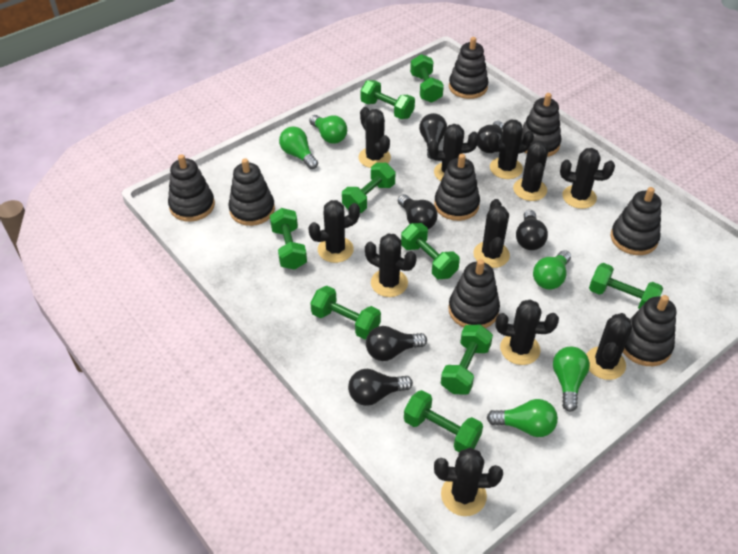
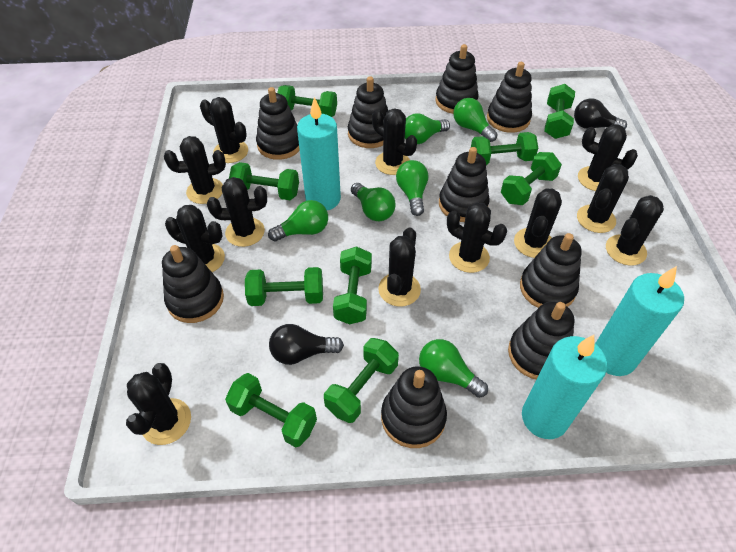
black cactus: [308,200,360,263] [358,107,391,168] [365,233,417,297] [428,124,479,181] [434,448,503,516] [473,199,510,268] [488,119,534,179] [495,299,559,365] [513,140,549,201] [560,148,615,209] [586,313,632,380] = 11 -> [126,363,191,445] [164,136,226,204] [165,205,225,272] [200,97,248,163] [207,177,267,247] [372,108,417,175] [378,227,421,307] [447,202,507,273] [514,189,562,258] [577,164,629,233] [578,124,638,191] [606,195,664,266] = 12
black light bulb: [348,369,413,406] [366,326,427,361] [398,194,437,229] [419,113,447,160] [477,121,503,153] [516,210,548,250] = 6 -> [269,324,344,365] [574,98,627,129] = 2
black stacking toy: [168,154,215,222] [228,158,275,226] [434,154,480,221] [448,259,500,328] [449,37,489,99] [520,93,561,157] [610,187,661,255] [623,295,676,366] = 8 -> [162,245,224,323] [256,87,300,160] [348,76,388,148] [381,366,447,448] [435,44,479,114] [439,147,490,222] [487,62,532,133] [508,302,574,380] [520,233,582,308] = 9
green light bulb: [279,126,318,169] [309,115,347,144] [487,399,558,437] [533,250,571,290] [553,347,590,412] = 5 -> [268,200,328,242] [351,183,396,221] [396,160,428,216] [405,113,450,144] [419,339,488,398] [453,98,497,142] = 6
turquoise candle: none = 0 -> [297,97,341,210] [522,335,607,439] [595,266,684,376] = 3

